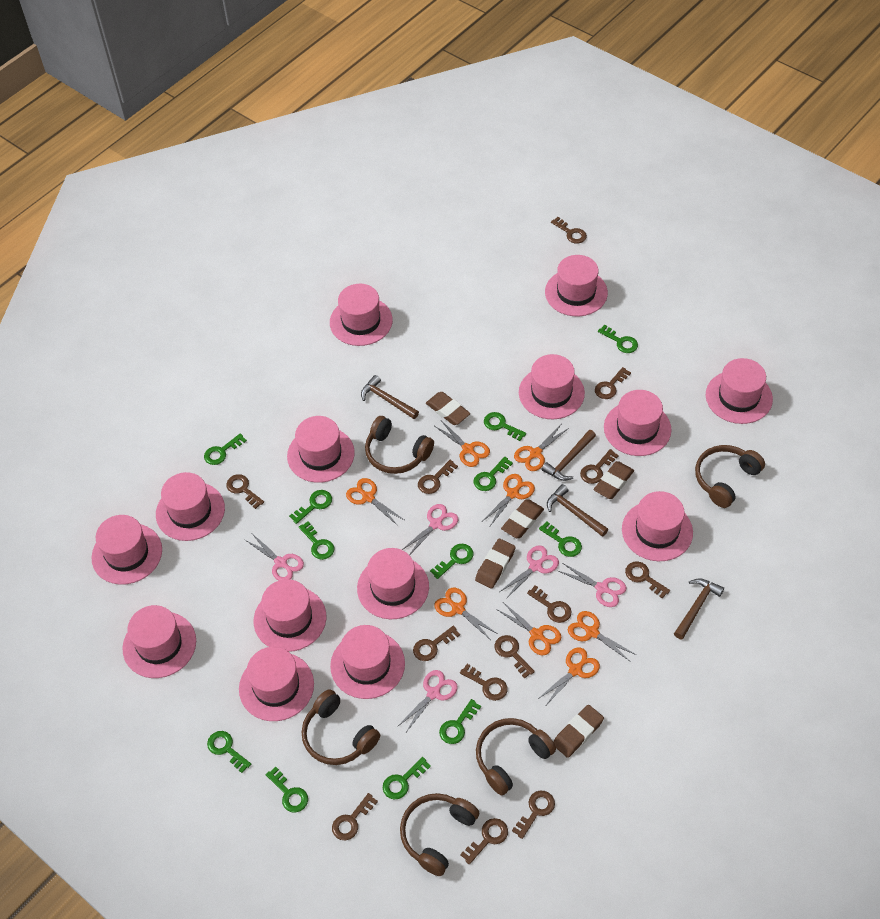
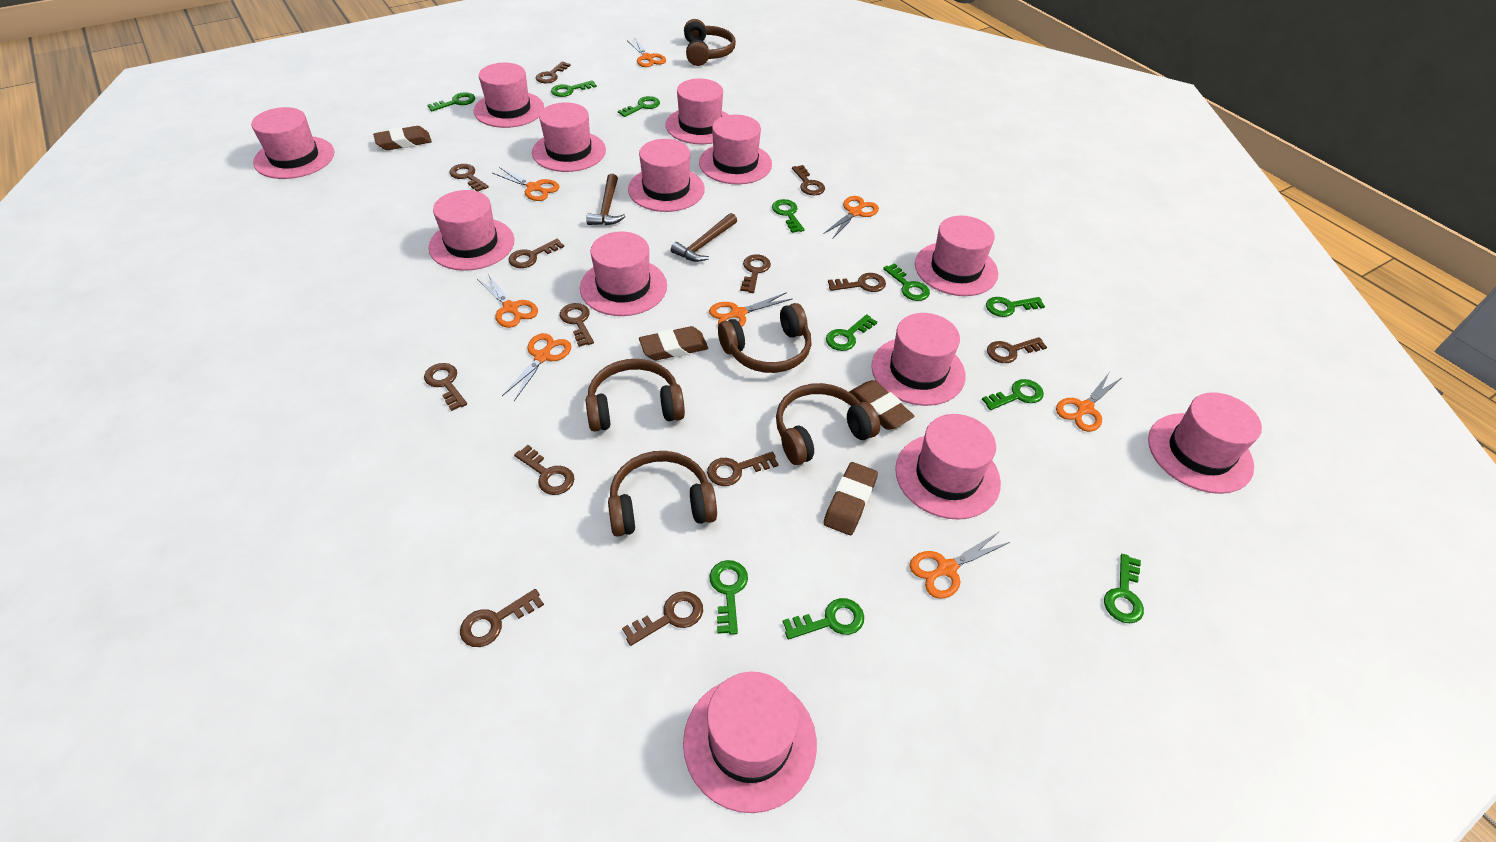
brown eraser: [426,392,470,425] [475,539,516,589] [501,499,544,538] [553,705,604,758] [594,461,634,499] = 5 -> [373,126,432,150] [639,326,708,361] [824,462,878,535] [849,380,915,430] = 4
brown hammer: [361,375,419,419] [541,430,596,481] [547,484,608,537] [674,578,724,640] = 4 -> [586,174,626,225] [671,213,737,262] = 2
green key: [204,433,247,465] [207,731,251,773] [266,767,308,813] [289,490,332,524] [299,521,334,560] [383,757,431,800] [430,544,474,579] [439,699,481,744] [473,457,513,491] [484,412,526,441] [539,521,582,557] [598,325,638,353] = 12 -> [427,92,475,111] [551,80,597,97] [618,96,660,117] [709,560,748,635] [772,199,804,233] [783,598,864,640] [826,314,877,351] [883,263,930,301] [982,379,1044,410] [986,297,1045,317] [1104,554,1144,623] = 11
pink hat: [91,515,162,585] [122,605,196,678] [156,472,225,541] [239,647,314,721] [254,579,326,652] [287,416,355,483] [330,284,393,346] [330,625,405,699] [357,548,429,619] [519,354,585,419] [545,255,608,316] [604,390,672,456] [622,491,693,561] [706,358,773,424] = 14 -> [251,107,335,179] [428,190,514,271] [474,63,544,128] [532,102,606,172] [580,231,667,316] [628,139,705,212] [666,79,729,144] [683,672,817,813] [699,115,772,184] [871,313,966,406] [895,414,1001,520] [915,216,998,296] [1148,392,1262,494] = 13
pink scissors: [244,534,304,581] [397,670,458,732] [402,504,458,555] [500,546,559,599] [558,563,626,607] = 5 -> none = 0

